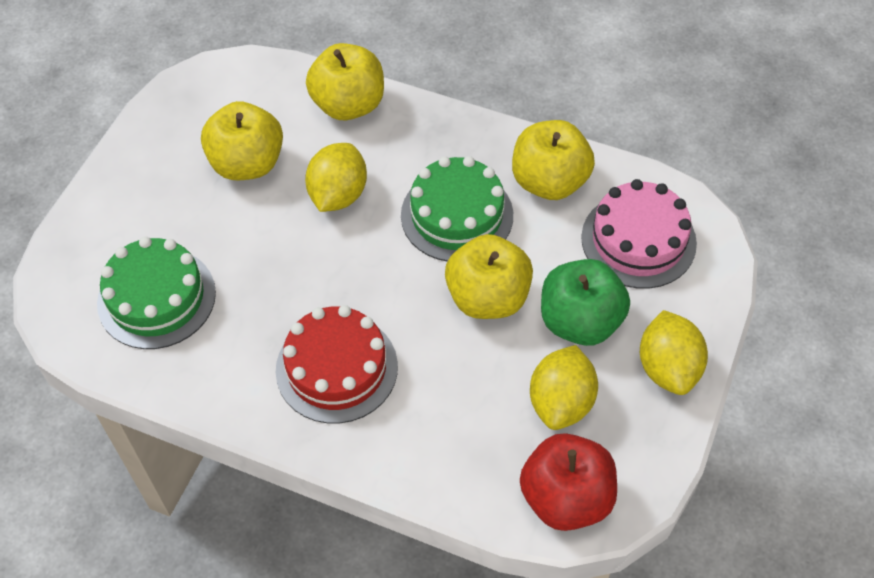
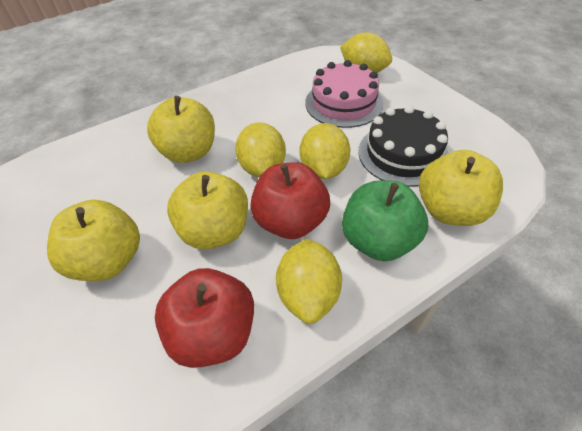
black cake: none = 0 -> [358,105,449,187] = 1
green cake: [97,236,216,349] [401,156,513,261] = 2 -> none = 0
red apple: [520,433,617,531] = 1 -> [155,268,254,368] [251,162,330,239] = 2
red cake: [276,305,398,424] = 1 -> none = 0
yellow lemon: [305,143,367,212] [530,345,598,430] [640,310,708,395] = 3 -> [235,123,286,177] [276,238,342,324] [300,123,350,179] [340,32,392,73] = 4

